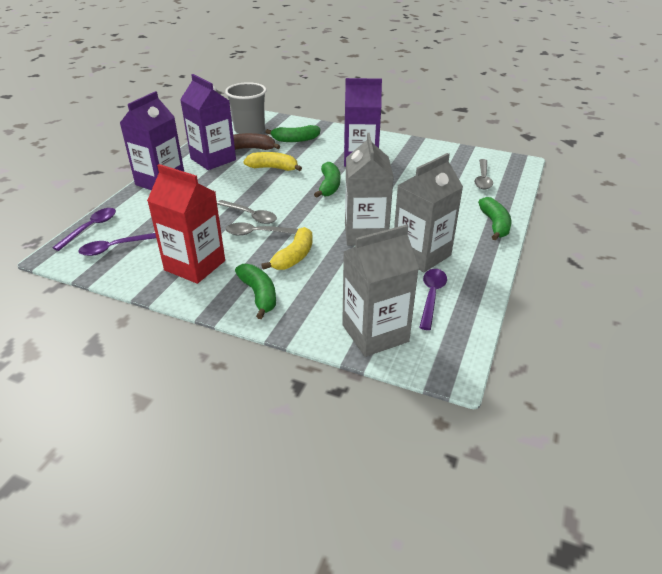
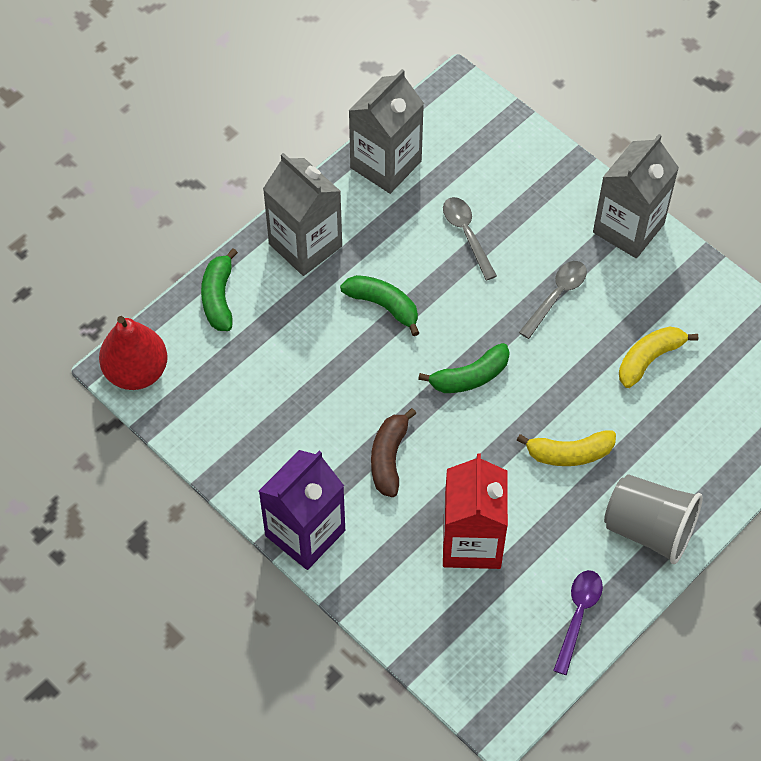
green banana: [235,264,276,319] [266,125,320,142] [314,162,340,198] [478,197,511,240] = 4 -> [201,248,238,331] [340,275,419,336] [418,343,510,393] = 3
grey spoon: [217,200,277,224] [225,222,298,236] [474,159,493,189] = 3 -> [443,197,497,280] [519,261,587,339] = 2
purple carton: [120,91,184,190] [180,74,236,170] [344,78,382,167] = 3 -> [259,450,345,570] = 1
purple spoon: [52,208,116,251] [78,233,156,256] [419,269,447,330] = 3 -> [553,570,603,675] = 1
red pear: none = 0 -> [99,316,167,390] = 1

